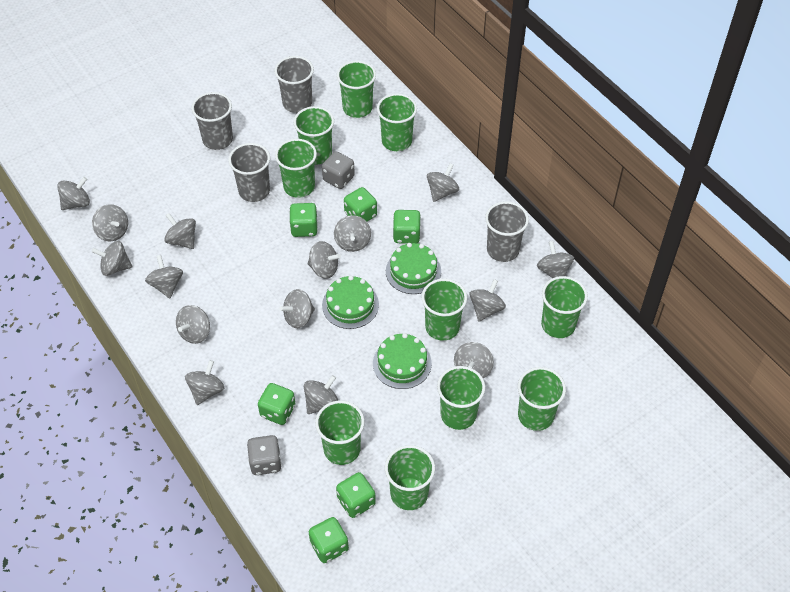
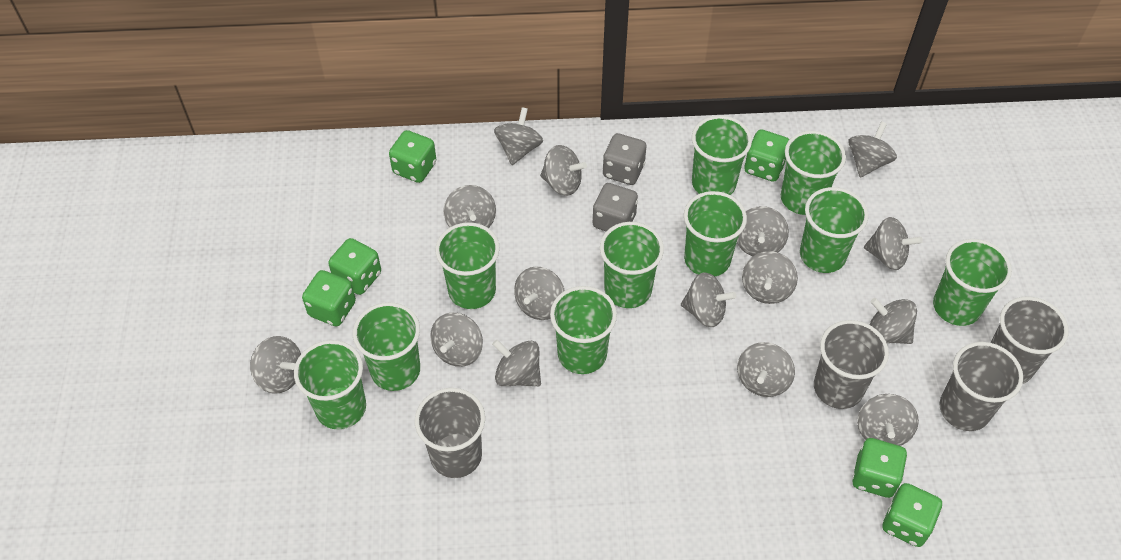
green cake: [322,276,379,329] [373,333,432,389] [386,243,441,294] = 3 -> none = 0

